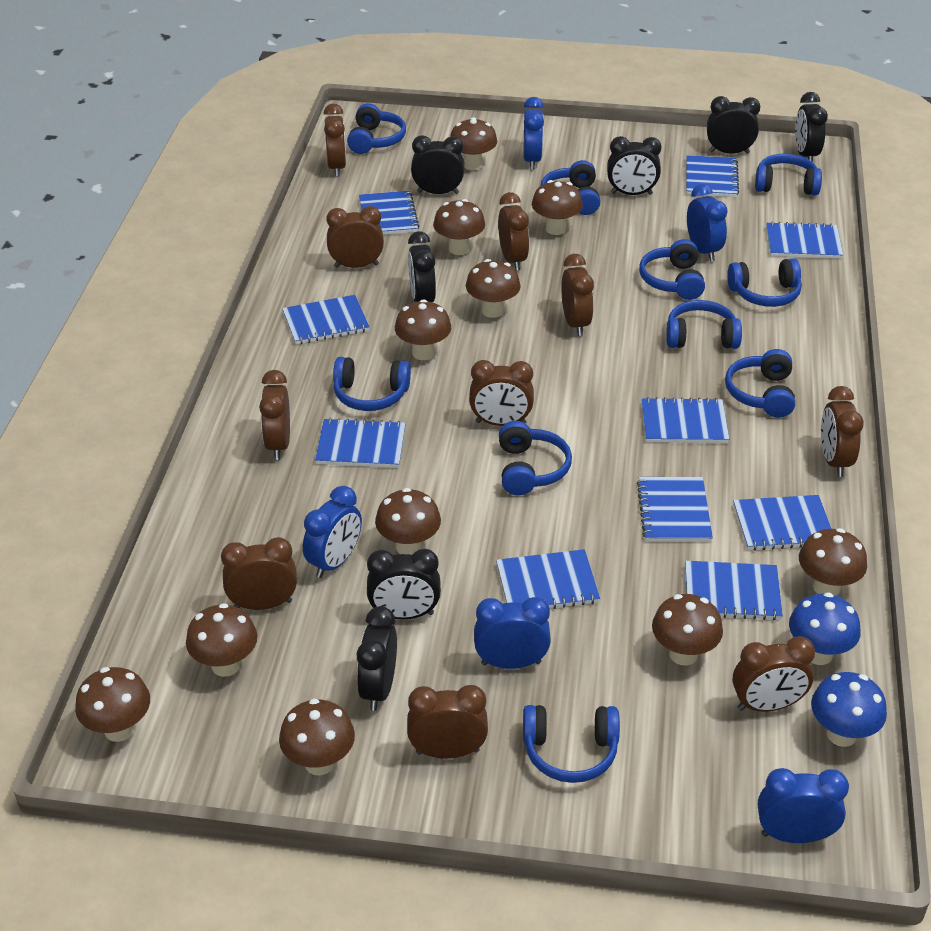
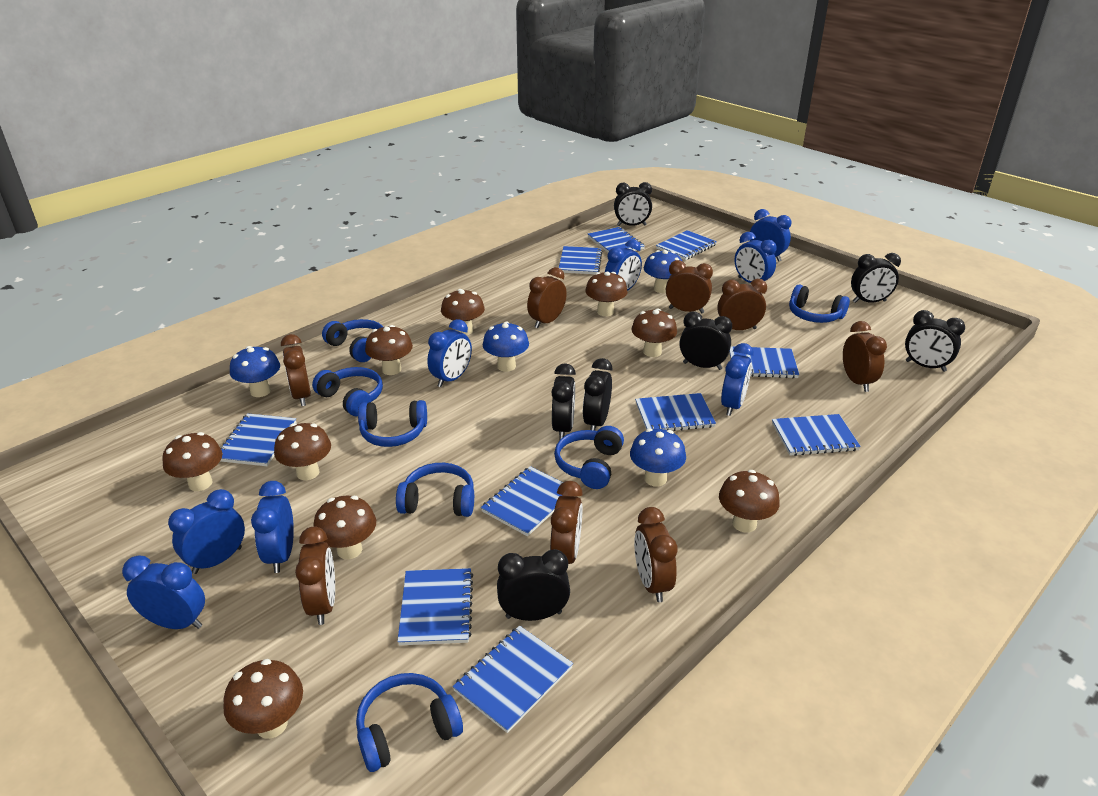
blue clock: [303,486,362,578] [474,597,551,669] [523,97,544,170] [687,184,728,261] [758,768,849,843] = 5 -> [122,555,205,629] [168,489,245,574] [251,481,294,573] [427,319,472,387] [605,240,642,291] [721,343,754,416] [734,232,777,283] [750,209,791,262] = 8
blue headphones: [333,357,411,411] [347,103,406,154] [499,421,572,495] [523,705,620,783] [540,160,600,215] [639,239,705,300] [666,300,742,349] [725,349,795,418] [727,258,802,307] [755,154,822,195] = 10 -> [312,367,383,416] [322,319,383,362] [356,673,463,772] [358,400,427,447] [396,463,474,517] [554,426,624,489] [789,284,850,323] = 7
blue mushroom: [789,592,861,665] [811,672,887,747] = 2 -> [230,346,280,397] [483,322,529,372] [630,428,686,487] [644,250,682,293] = 4
brown clock: [221,537,297,610] [259,370,290,460] [323,104,346,177] [326,206,384,268] [407,685,488,759] [469,360,534,426] [498,192,529,271] [561,254,594,336] [732,636,815,712] [821,386,864,477] = 10 -> [281,334,311,406] [295,527,335,625] [527,267,567,328] [550,481,583,564] [634,507,678,602] [666,260,713,313] [717,279,767,330] [843,321,887,392] = 8
brown mushroom: [75,667,150,742] [186,603,257,677] [279,699,355,775] [375,488,441,555] [395,299,451,360] [433,199,485,255] [450,117,497,170] [466,259,521,318] [532,180,583,235] [652,594,723,665] [799,528,867,596] = 11 -> [162,432,223,491] [224,659,303,739] [274,423,331,480] [314,496,376,559] [365,325,413,375] [441,289,485,335] [585,272,628,316] [631,309,677,357] [719,470,780,533] = 9

